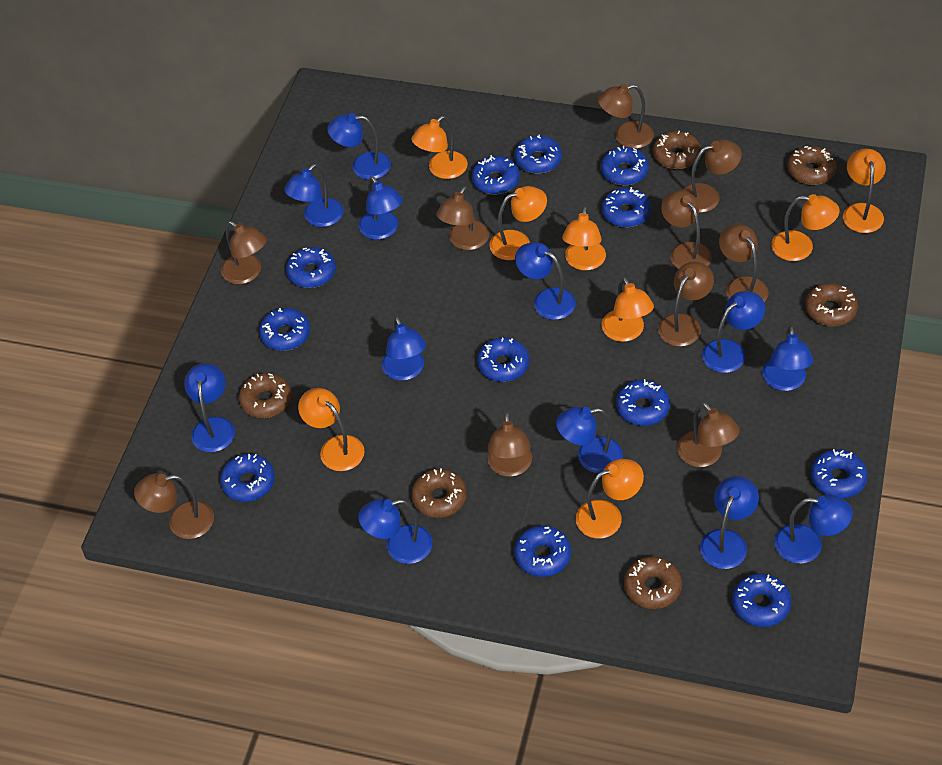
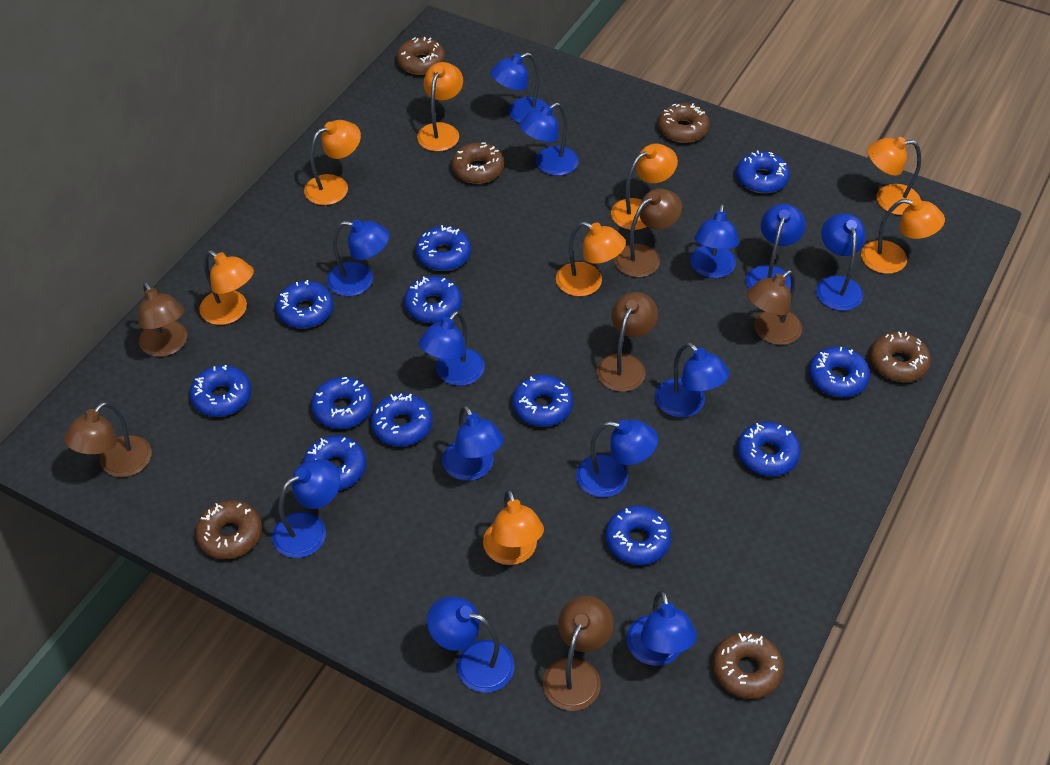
blue lamp: [184,363,235,452] [284,164,344,227] [327,113,391,180] [358,176,403,240] [358,499,433,564] [382,316,426,381] [515,242,576,320] [556,407,623,473] [700,476,759,569] [702,291,765,373] [762,326,813,391] [774,495,853,564] = 12 -> [272,459,340,558] [327,219,390,296] [419,311,485,386] [427,597,514,693] [442,405,504,481] [490,53,548,123] [519,103,579,176] [576,420,658,498] [627,590,697,666] [655,342,730,417] [690,204,739,278] [746,204,806,290] [816,214,866,311] = 13
brown lamp: [134,473,214,539] [221,221,267,284] [436,186,489,250] [487,412,532,477] [598,84,654,149] [658,262,714,347] [661,190,712,269] [677,402,740,467] [682,139,742,213] [719,224,768,302] = 10 -> [64,402,152,477] [138,282,187,357] [543,596,613,711] [597,292,658,392] [614,188,682,277] [747,270,802,345] = 6

